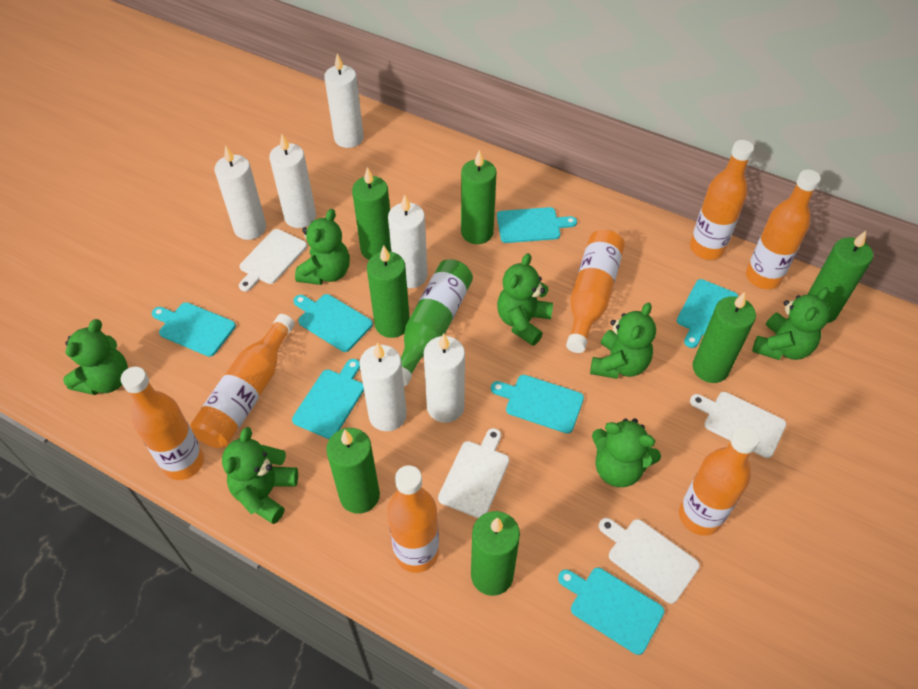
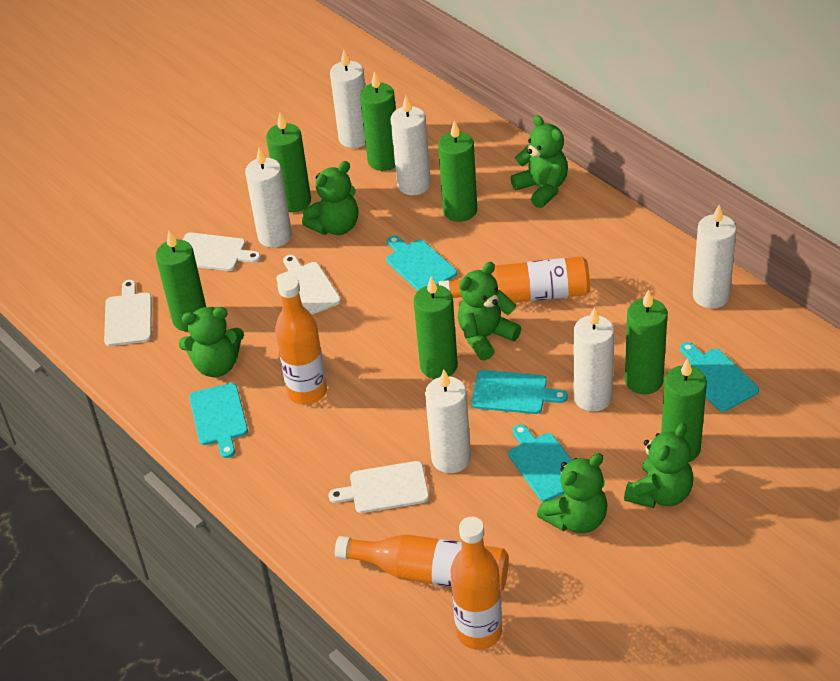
green bottle: [401,259,473,386] = 1 -> none = 0
green teddy bear: [63,319,128,395] [222,427,298,524] [295,209,350,285] [497,253,553,346] [590,302,656,379] [592,418,661,487] [752,287,830,360] = 7 -> [179,307,244,377] [302,161,359,235] [458,262,521,361] [510,115,568,208] [537,453,607,533] [624,423,693,508] = 6
orange bottle: [120,367,204,480] [190,314,295,448] [387,465,439,573] [566,230,625,353] [679,425,760,536] [690,140,754,260] [746,169,821,289] = 7 -> [275,275,327,405] [335,534,509,592] [439,256,590,303] [451,517,502,650] = 4
turquoise cutting board: [152,302,236,357] [292,359,364,439] [293,294,373,352] [491,375,584,434] [497,207,577,243] [558,568,665,655] [677,279,739,348] = 7 -> [189,383,248,458] [386,235,457,291] [471,370,568,414] [508,424,572,501] [680,342,759,412] = 5

